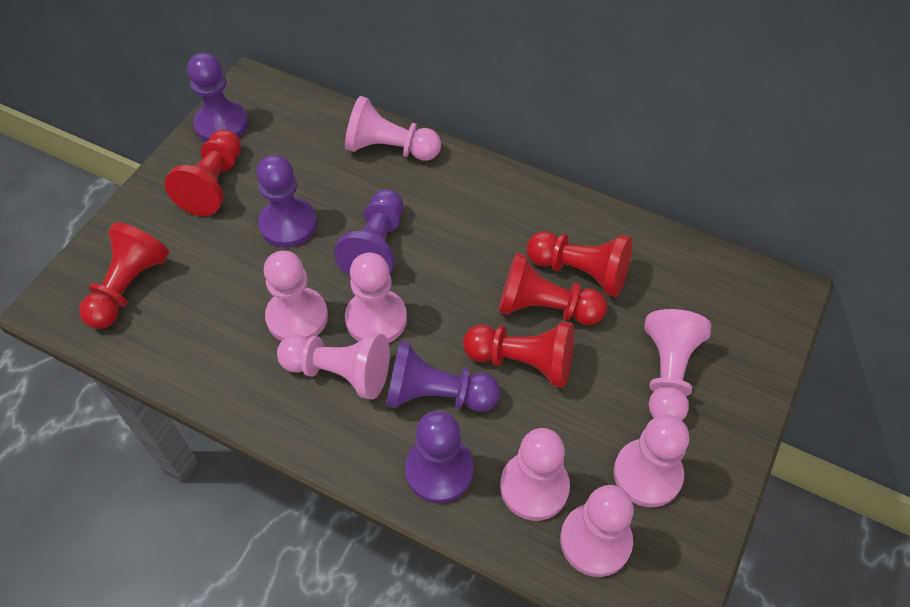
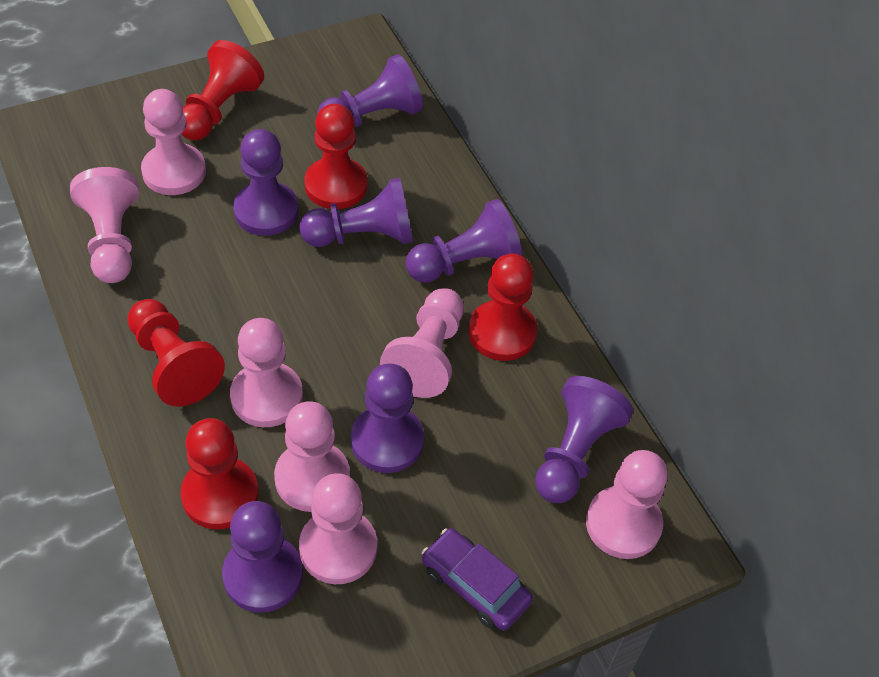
pink pawn: [264,251,328,341] [277,333,390,399] [345,96,441,161] [345,253,407,343] [500,428,570,521] [560,485,634,577] [614,414,689,507] [644,309,711,420] = 8 -> [70,167,139,283] [141,89,206,195] [230,318,303,427] [274,401,350,512] [299,473,377,584] [380,288,464,398] [586,450,668,559] = 7
purple car: none = 0 -> [422,528,533,631] = 1
purple pawn: [187,53,248,142] [256,155,317,248] [334,189,403,276] [386,341,500,412] [405,410,474,504] = 5 -> [222,501,303,612] [233,129,298,236] [299,178,413,247] [317,54,423,127] [351,364,424,473] [405,199,522,283] [535,376,633,503] = 7

